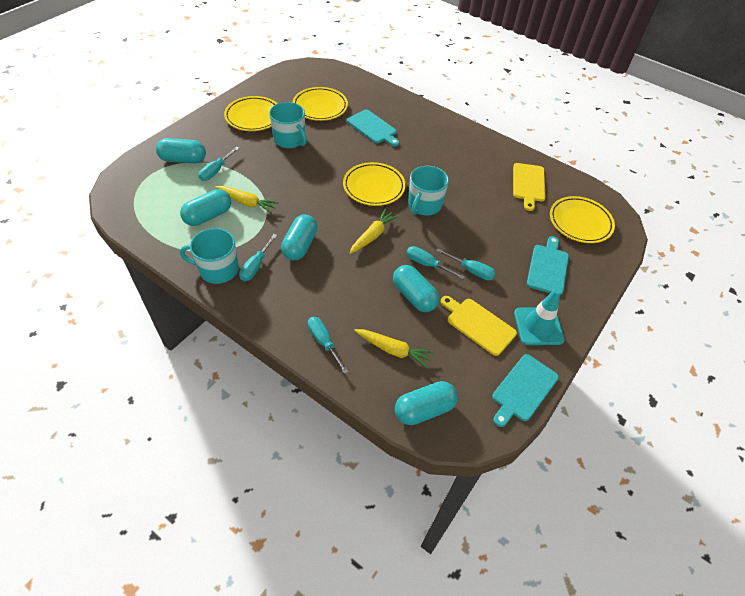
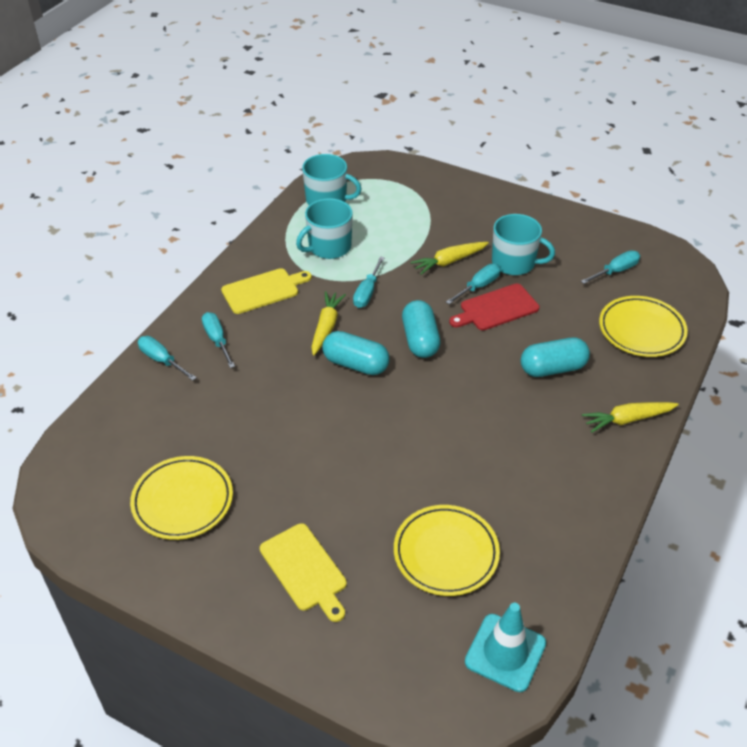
red cutting board: none = 0 -> [449,283,539,330] = 1
turquoise capsule: [156,138,206,164] [180,189,231,226] [281,215,318,260] [393,265,439,312] [395,381,458,425] = 5 -> [323,331,389,375] [402,300,441,358] [521,338,590,377] = 3
turquoise cutting board: [347,109,399,147] [492,354,559,427] [527,236,569,295] = 3 -> none = 0
yellow plate: [224,96,278,131] [293,87,348,121] [343,162,406,206] [550,196,615,243] = 4 -> [130,456,233,540] [394,505,500,596] [599,296,688,357] = 3

